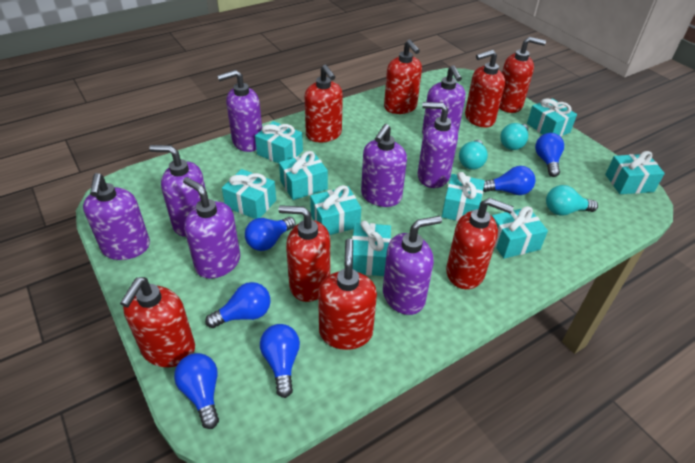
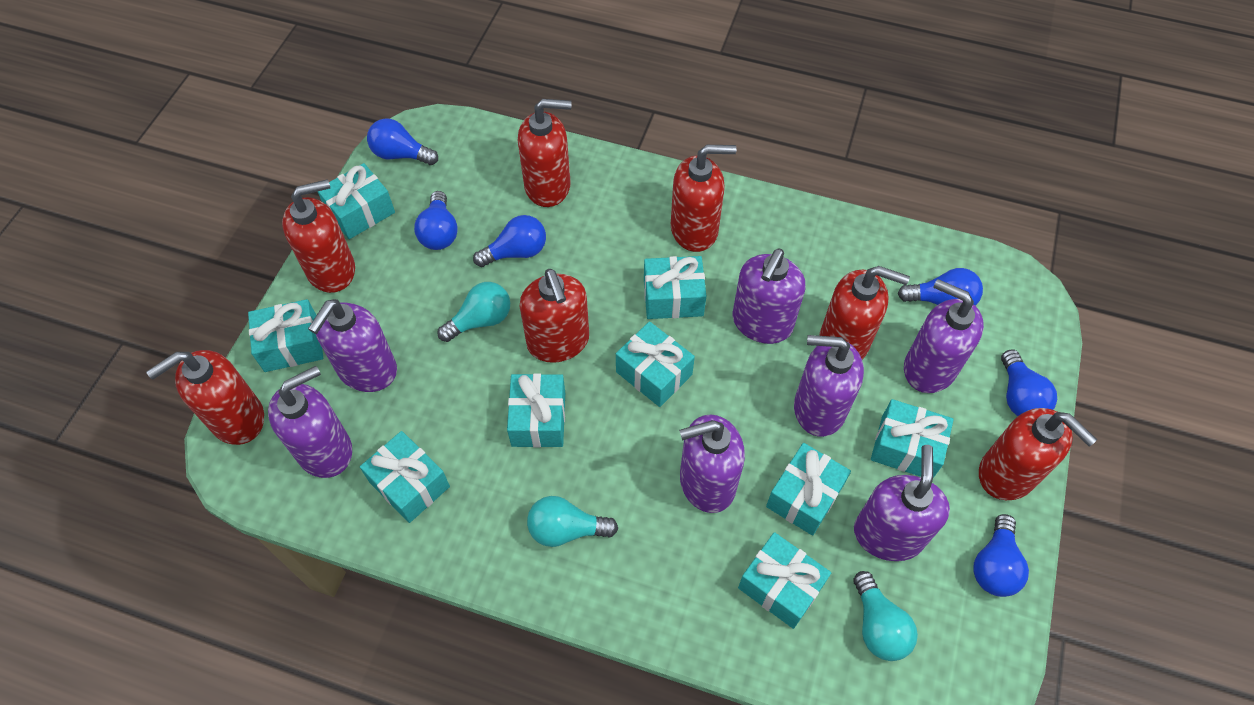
purple soap dispenser: [83,173,150,260] [149,145,206,237] [183,177,240,279] [218,70,262,152] [361,124,407,207] [383,216,442,315] [418,102,458,188] [422,65,466,133] = 8 -> [268,366,352,478] [308,299,397,392] [679,415,745,513] [733,249,806,344] [794,335,864,437] [854,445,950,561] [904,279,984,393] = 7
red soap dispenser: [120,277,195,367] [279,205,330,302] [305,65,343,142] [318,238,377,350] [384,40,422,114] [446,198,514,289] [465,50,505,128] [499,37,546,113] = 8 -> [146,350,264,445] [282,179,355,293] [518,99,572,207] [520,269,589,363] [671,145,737,252] [820,266,910,359] [979,408,1097,500] = 7

